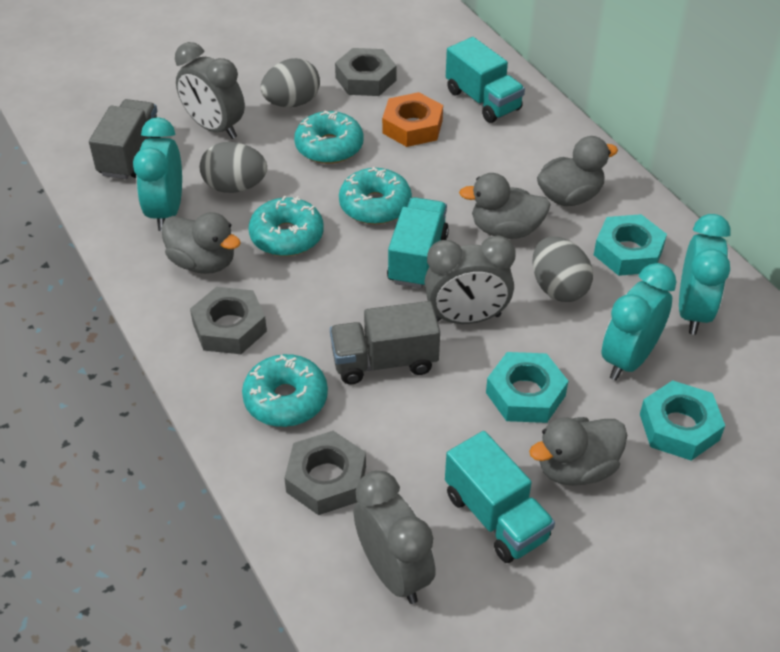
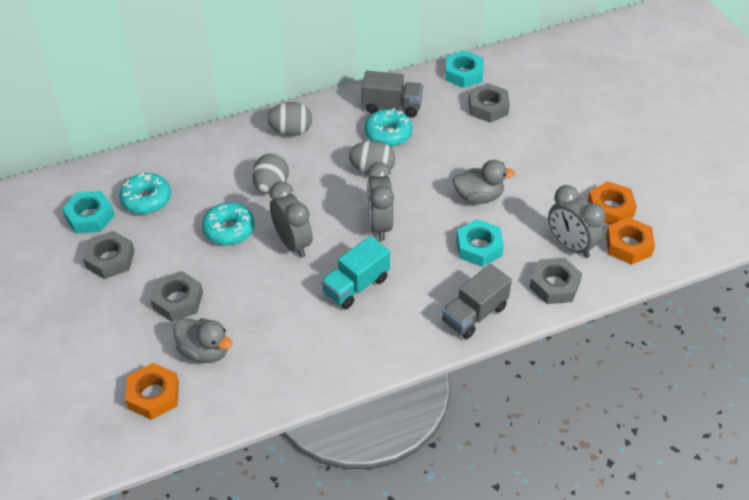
grey duck: [161,212,241,274] [459,173,551,239] [529,417,627,486] [537,136,618,206] = 4 -> [173,318,233,363] [452,160,516,204] = 2
grey nut: [190,287,267,354] [284,431,366,515] [335,48,396,96] = 3 -> [83,231,135,279] [150,271,203,322] [469,83,510,123] [529,258,582,304] = 4
orange nut: [382,92,443,147] = 1 -> [125,363,179,420] [587,181,637,225] [606,217,655,265] = 3
turquoise clock: [133,117,182,231] [602,263,677,380] [679,214,731,335] = 3 -> none = 0
turquoise donut: [242,354,328,427] [249,196,324,256] [294,110,363,164] [339,167,412,224] = 4 -> [119,173,171,214] [202,202,255,245] [364,109,412,147] = 3
turquoise truck: [387,197,449,288] [445,431,555,563] [446,37,525,123] = 3 -> [321,236,390,309] = 1

